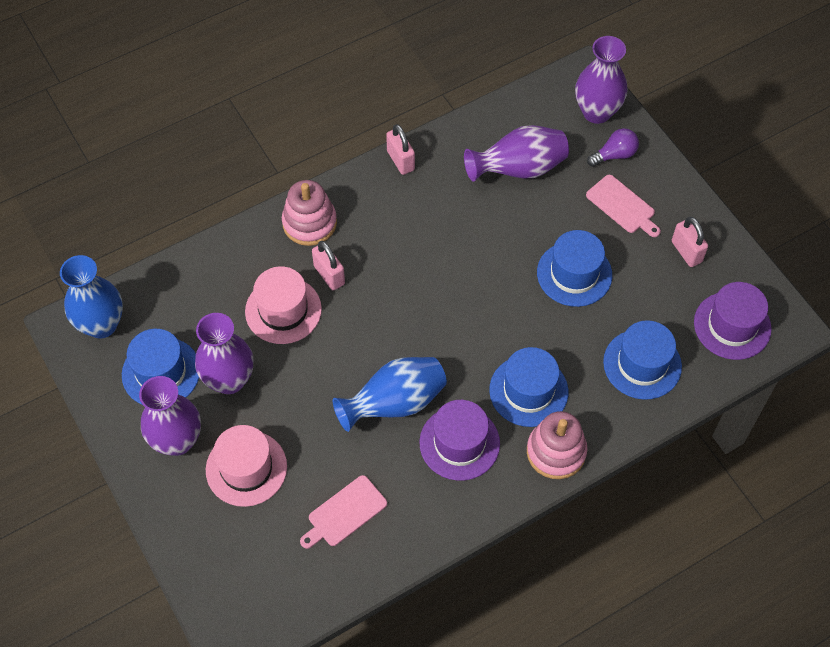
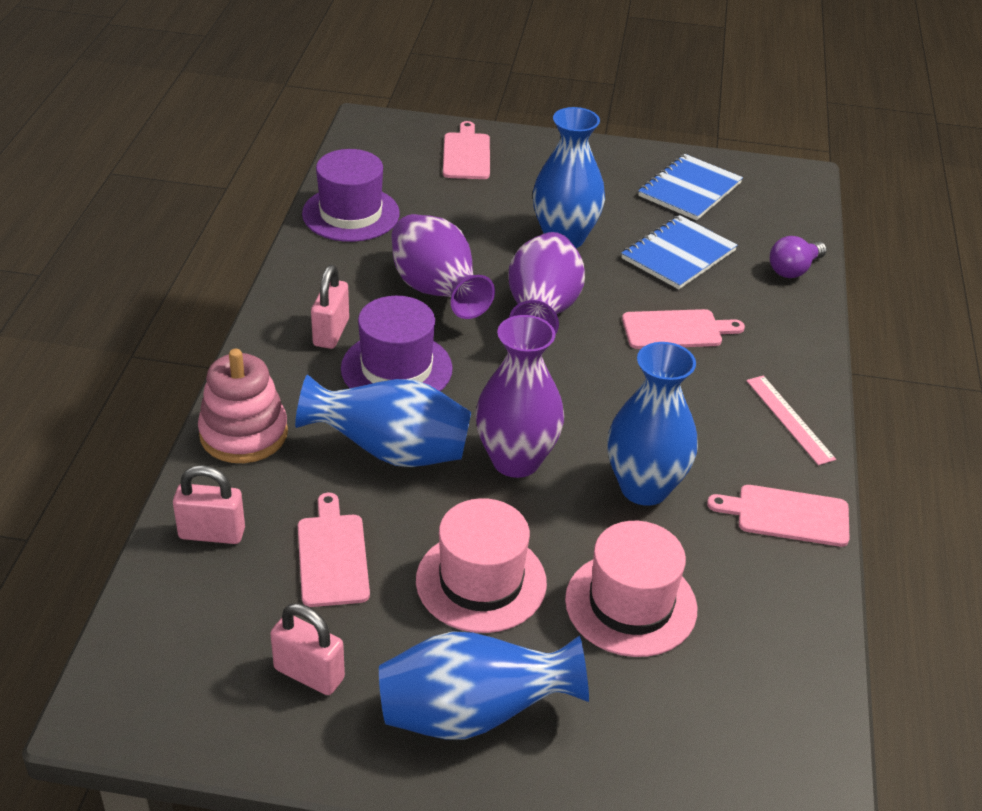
blue hat: [122,329,199,404] [489,347,568,427] [537,230,612,307] [603,320,682,400] = 4 -> none = 0
blue notebook: none = 0 -> [621,215,738,289] [638,154,743,220] = 2
blue vase: [60,255,123,338] [333,357,447,432] = 2 -> [295,374,471,467] [379,631,589,739] [533,107,605,248] [607,342,698,506] = 4
pink cutting board: [300,475,387,549] [586,175,661,237] = 2 -> [298,493,370,607] [443,121,490,179] [622,309,745,349] [707,485,850,547] = 4
pink ruler: none = 0 -> [746,375,836,465] = 1
pink stacking toy: [282,180,337,246] [527,411,588,479] = 2 -> [198,349,288,463] = 1
purple vase: [139,376,201,456] [195,313,254,394] [464,125,569,181] [575,36,628,124] = 4 -> [391,214,495,319] [475,315,564,478] [508,232,585,334] = 3

